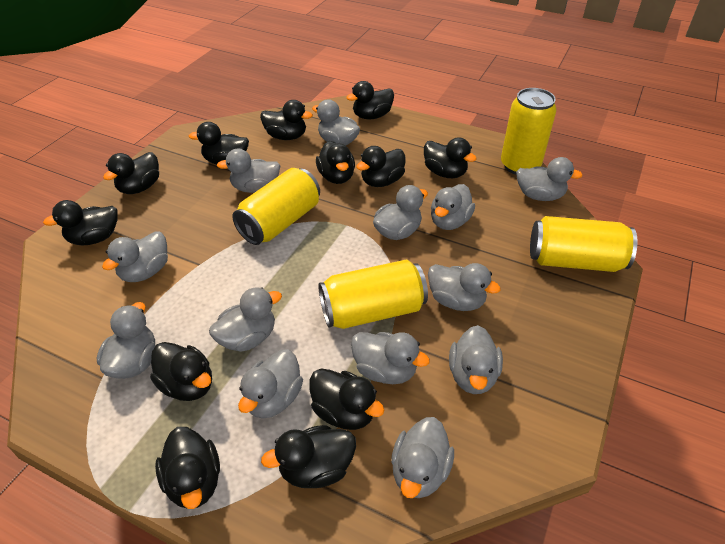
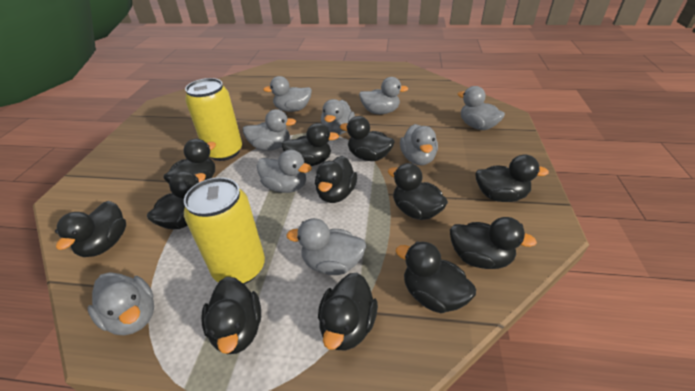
grey duck: [97,302,156,379] [102,231,168,282] [209,287,282,352] [217,149,281,193] [238,349,303,419] [312,99,360,146] [351,332,430,384] [373,185,428,240] [391,417,454,498] [428,263,501,311] [431,184,475,230] [449,325,503,394] [516,157,583,201] = 13 -> [88,272,154,335] [242,109,296,151] [257,150,312,193] [263,76,312,112] [286,218,366,275] [321,99,355,135] [359,77,408,114] [400,124,438,165] [458,86,505,130] = 9
yellow can: [232,168,320,245] [318,260,428,329] [501,88,557,175] [530,216,637,272] = 4 -> [184,177,265,284] [185,78,242,161] = 2

